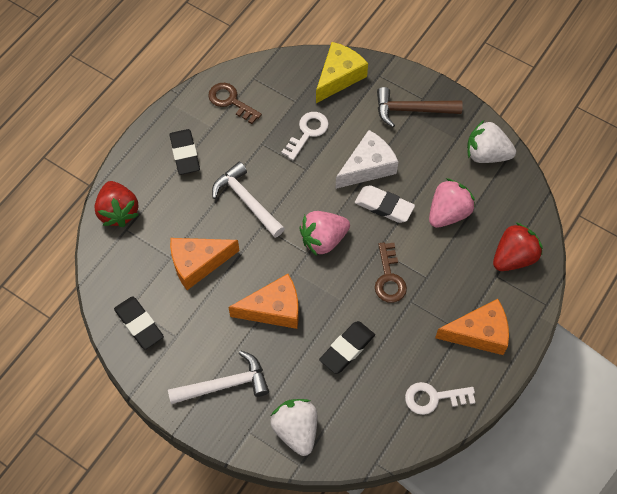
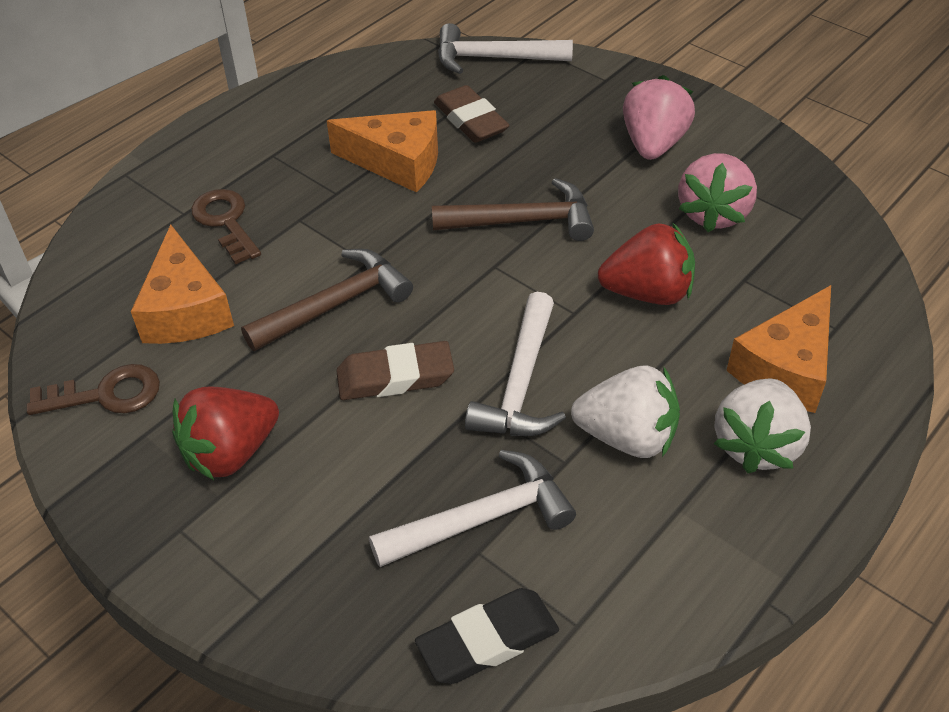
black eraser: [114,296,164,349] [169,129,200,175] [319,321,375,374] = 3 -> [415,588,559,684] = 1
brown eraser: none = 0 -> [336,341,454,400] [434,85,509,143] = 2
brown hammer: [377,87,463,127] = 1 -> [241,249,413,351] [432,178,594,241] = 2
white cheese: [336,130,398,189] = 1 -> none = 0
white eraser: [355,185,415,223] = 1 -> none = 0
white hammer: [168,351,269,404] [212,162,285,238] = 2 -> [369,450,576,567] [438,23,573,74] [465,292,566,436] = 3
white key: [281,112,329,160] [405,382,475,415] = 2 -> none = 0
yellow cheese: [316,42,368,103] = 1 -> none = 0

